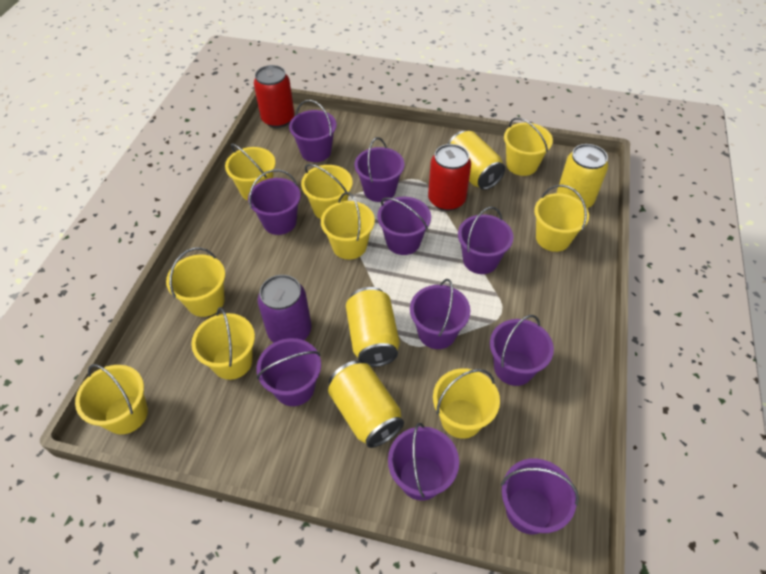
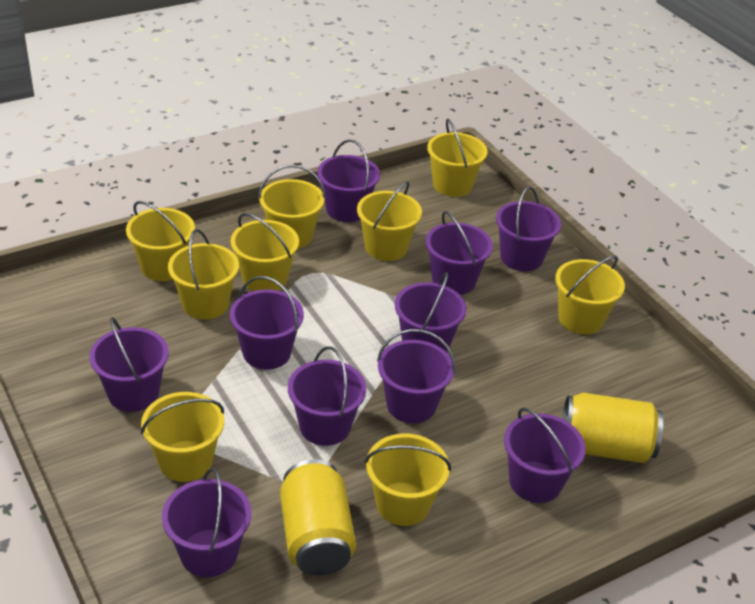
purple can: [258,275,312,343] = 1 -> none = 0
red can: [254,65,295,128] [428,144,471,211] = 2 -> none = 0
yellow can: [328,361,404,448] [346,287,400,367] [448,131,505,190] [557,144,608,208] = 4 -> [280,459,356,576] [562,393,663,463] = 2

